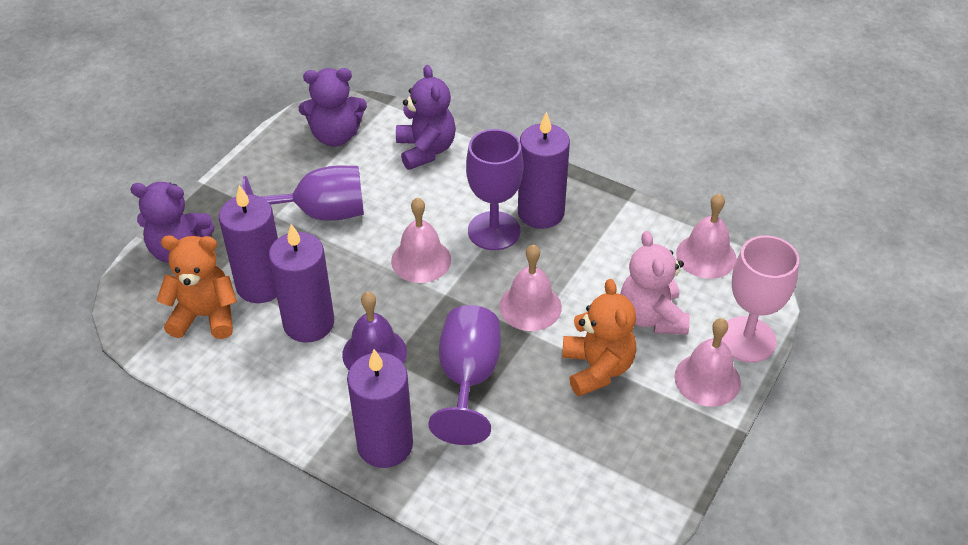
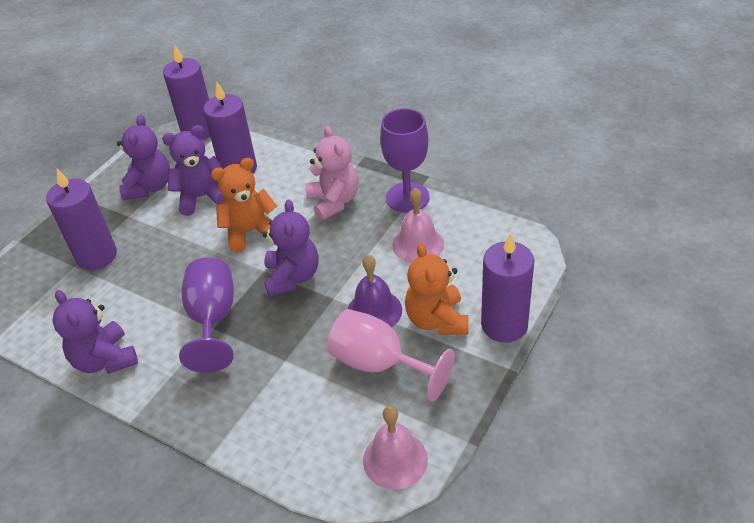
pink bell: [391,197,451,283] [499,244,562,331] [674,318,741,407] [676,193,737,279] = 4 -> [363,406,428,490] [392,188,444,263] = 2
purple goblet: [243,166,364,221] [428,305,501,445] [466,129,523,250] = 3 -> [179,257,234,373] [380,108,430,213] = 2
purple teddy bear: [130,182,215,263] [299,68,367,146] [396,65,456,170] = 3 -> [52,290,138,374] [117,115,170,200] [162,125,224,216] [262,199,318,297] = 4

